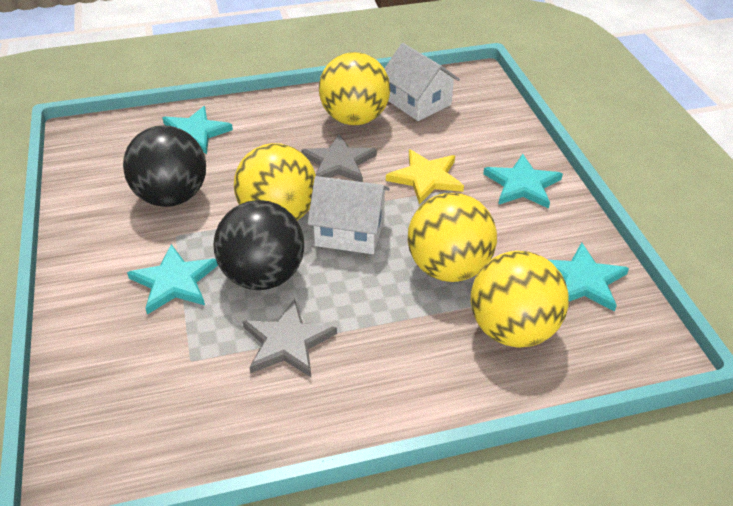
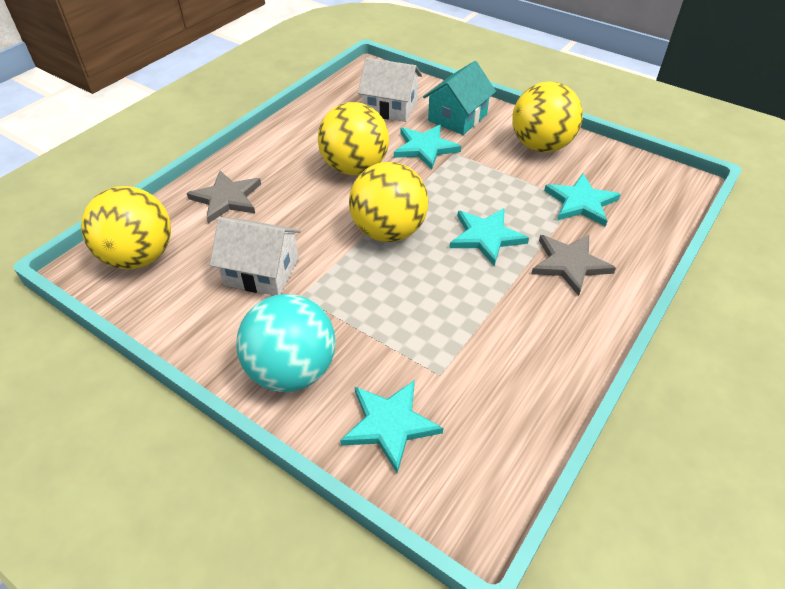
black ball: [123,125,206,207] [213,200,304,290] = 2 -> none = 0
turquoise ball: none = 0 -> [236,294,336,392] = 1
turquoise house: none = 0 -> [423,61,496,135] = 1
yellow star: [386,149,464,204] = 1 -> none = 0

